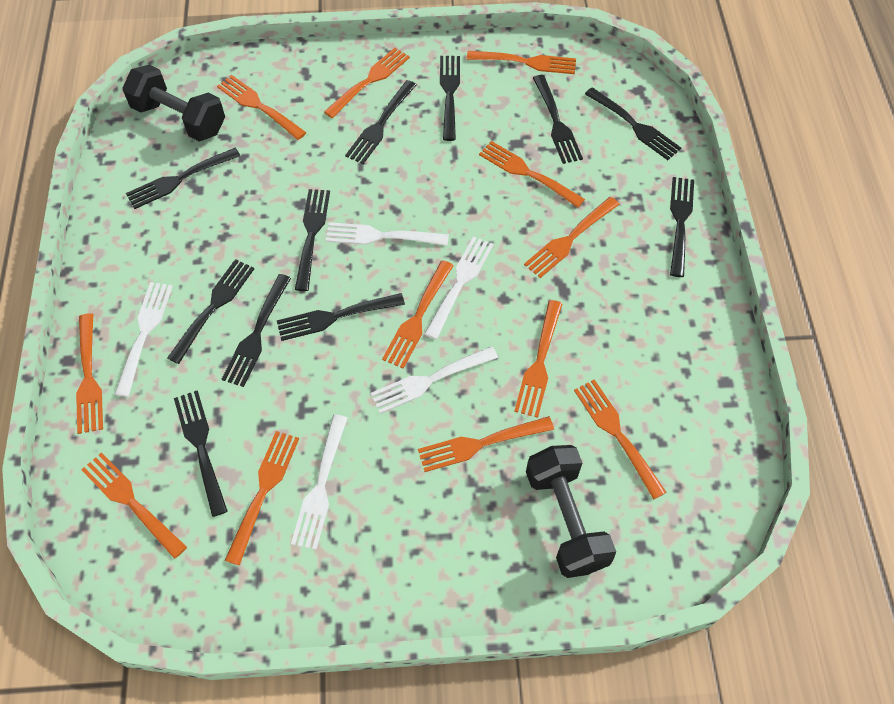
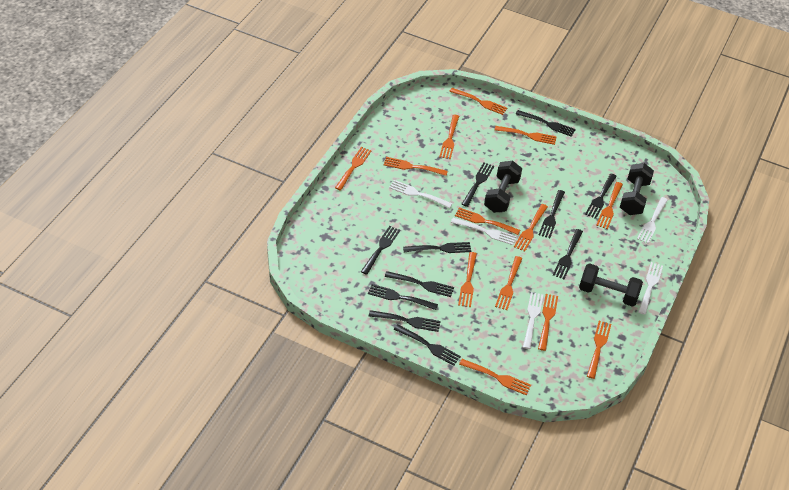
black dumbbell: [122,65,225,142] [526,445,616,578] = 2 -> [484,161,522,213] [579,263,643,307] [620,163,654,215] = 3
orange fork: [76,313,103,434] [81,452,187,559] [217,75,306,140] [225,431,299,566] [324,48,410,118] [382,260,454,369] [418,416,554,472] [467,51,576,74] [479,141,585,208] [514,300,562,418] [524,197,620,278] [574,379,667,499] = 12 -> [335,147,372,191] [384,157,448,176] [439,115,459,159] [449,88,507,115] [455,207,520,235] [458,252,477,307] [459,359,531,395] [495,126,557,145] [495,256,523,310] [514,204,548,252] [538,294,558,351] [587,321,611,379] [596,182,623,229] = 13

